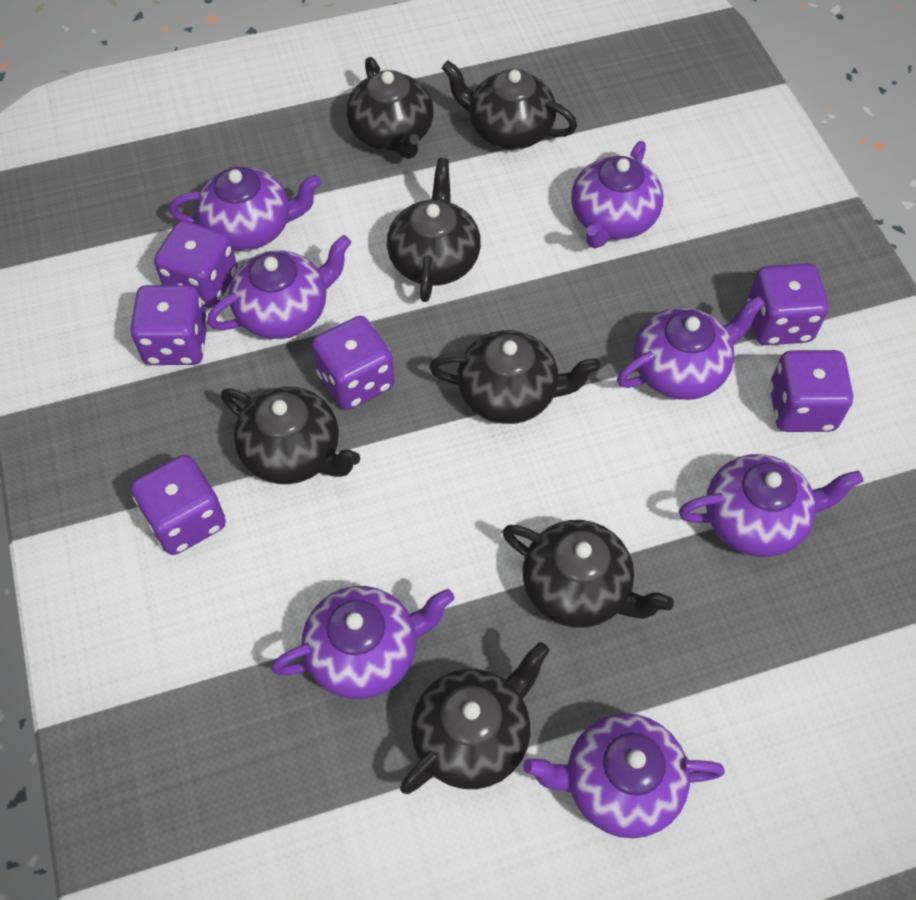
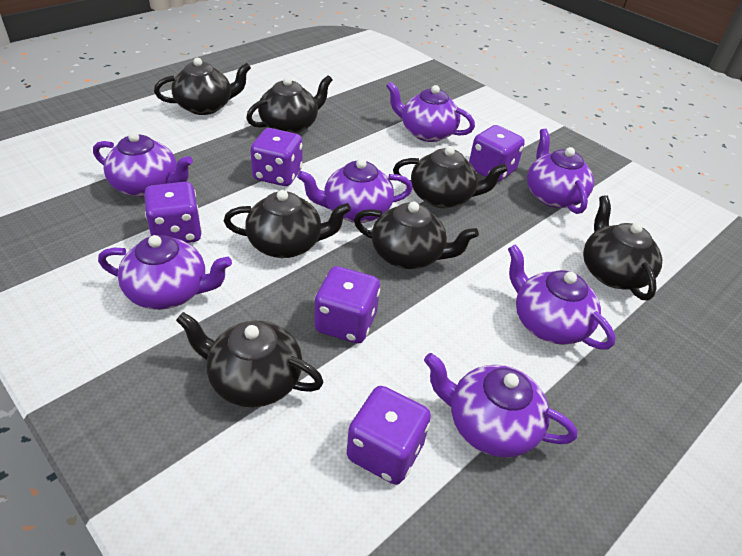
purple dice: [130,285,208,365] [131,455,226,555] [154,221,238,308] [312,316,395,410] [747,263,828,345] [769,350,853,432] = 6 -> [144,182,202,243] [250,128,303,186] [314,266,380,344] [347,386,431,485] [469,125,525,182] = 5

